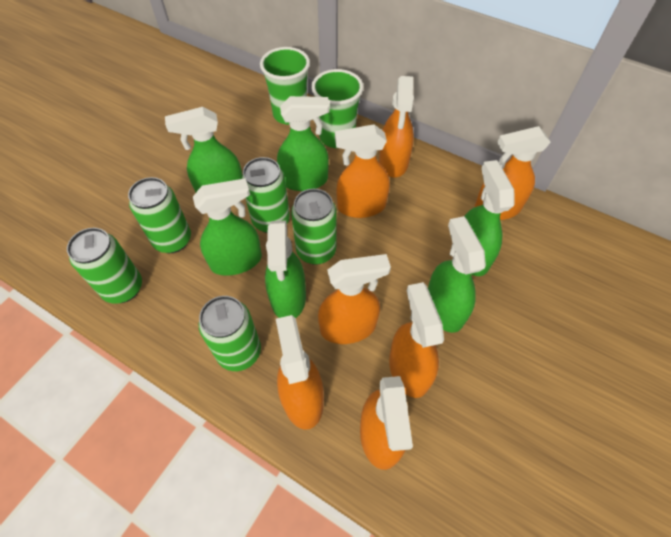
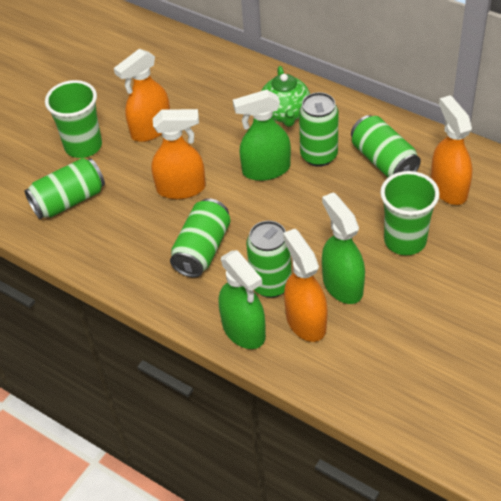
green spray bottle: [165,107,242,193] [193,178,262,276] [265,220,306,318] [277,96,330,191] [428,216,486,333] [464,160,515,276] = 6 -> [219,250,266,349] [233,90,291,181] [322,192,365,304] = 3
green teapot: none = 0 -> [261,66,310,127] = 1
orange spray bottle: [276,315,324,430] [318,254,391,344] [335,124,390,218] [360,376,413,470] [379,76,414,178] [389,282,444,398] [475,126,551,220] = 7 -> [114,49,170,142] [151,109,206,199] [283,229,327,342] [431,95,472,205] = 4

